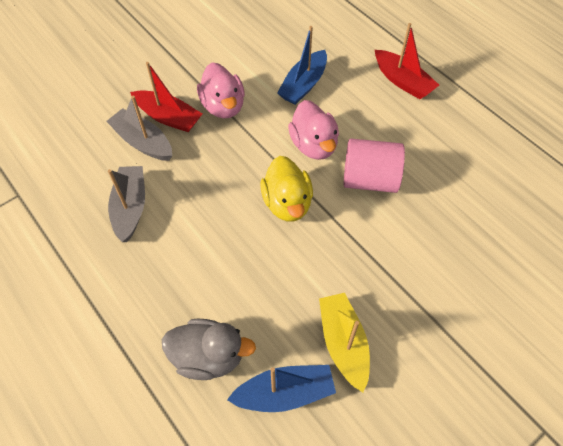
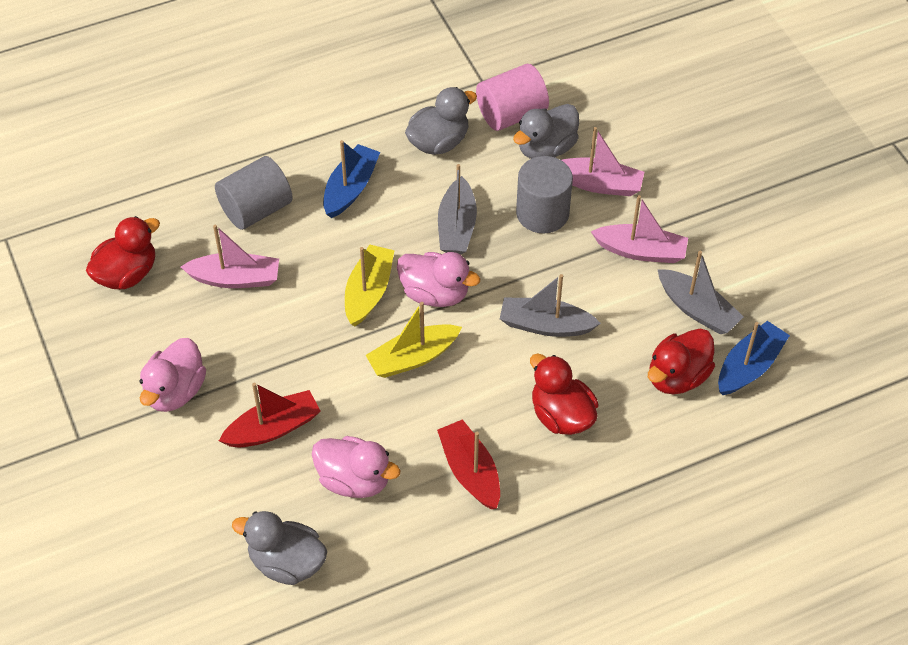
grey boat: [106,96,172,161] [108,166,145,242] = 2 -> [438,164,477,254] [500,274,601,337] [657,251,744,334] = 3
grey cylinder: none = 0 -> [215,156,293,230] [516,156,573,233] = 2
grey duck: [162,319,256,380] = 1 -> [232,511,327,585] [405,87,477,155] [513,104,579,159] = 3
pink boat: none = 0 -> [181,225,279,288] [562,127,645,196] [591,195,688,263] = 3
pink duck: [197,62,245,118] [288,100,339,160] = 2 -> [140,338,206,412] [312,436,401,498] [397,252,480,307] = 3
red duck: none = 0 -> [86,216,160,289] [530,353,599,435] [648,329,715,394] = 3
yellow boat: [319,293,370,392] = 1 -> [345,244,394,326] [366,302,462,378] = 2
yellow duck: [260,156,313,221] = 1 -> none = 0

